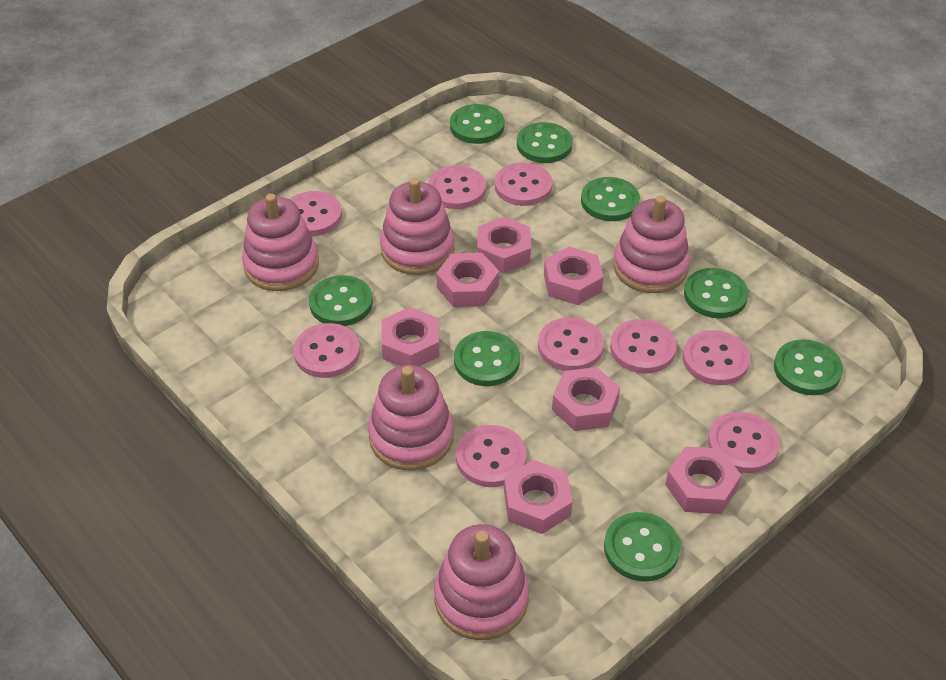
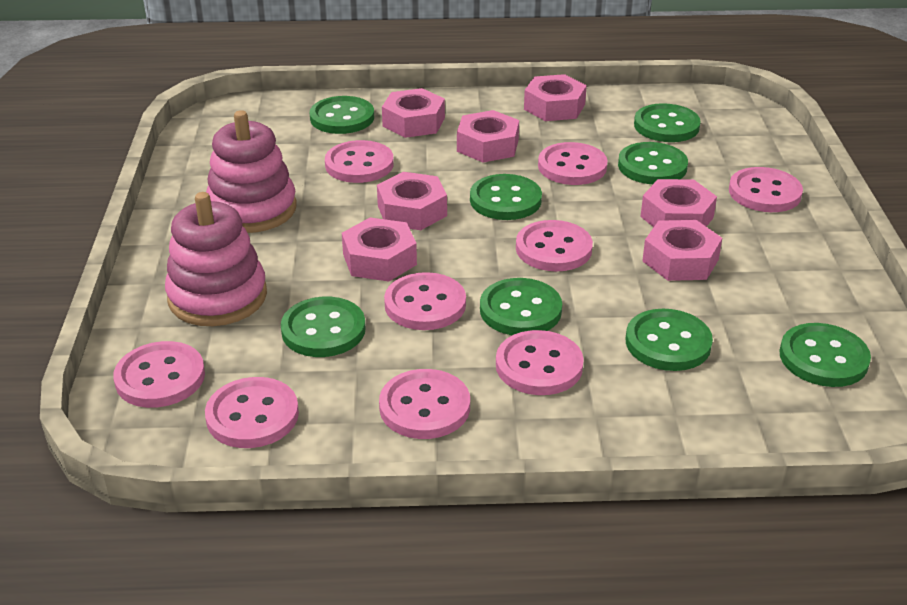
pink stacking toy: [242,193,319,291] [368,365,454,471] [380,178,455,275] [434,524,529,640] [613,195,690,293] = 5 -> [165,192,267,326] [206,110,297,233] = 2

